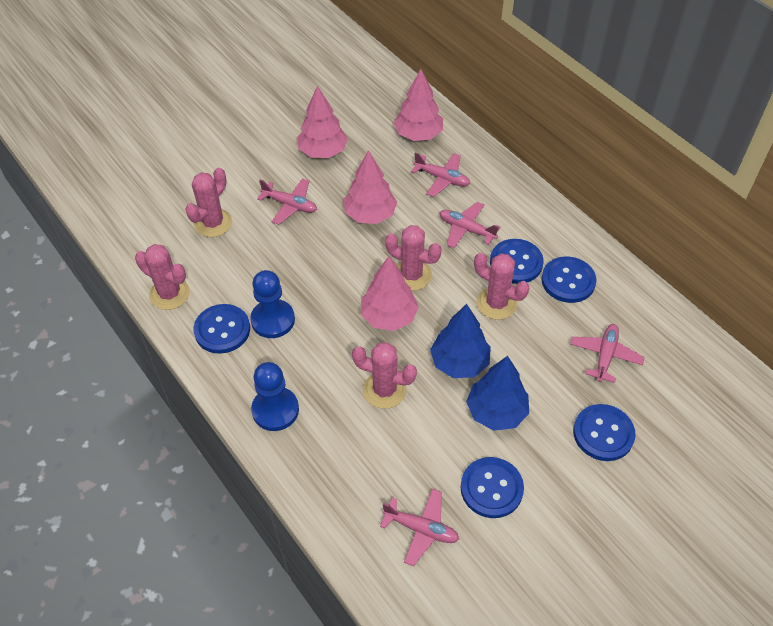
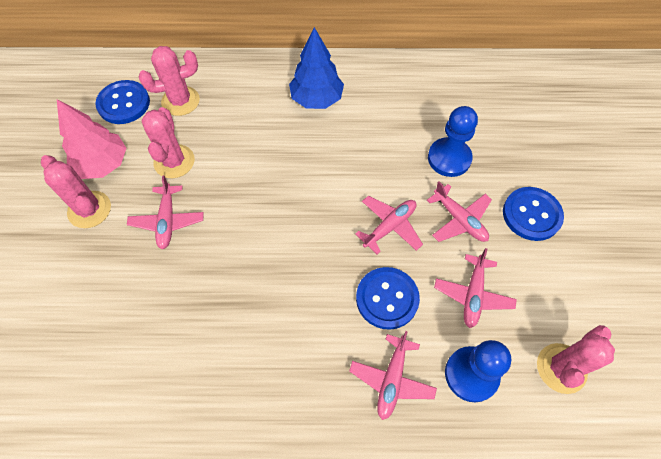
blue button: [194,304,250,354] [461,457,524,518] [490,239,543,284] [541,257,596,303] [573,404,635,461] = 5 -> [95,80,150,124] [356,267,420,330] [503,187,564,241] = 3
blue tree: [430,304,491,378] [466,356,529,431] = 2 -> [289,27,344,109] = 1
pink cactus: [135,244,190,310] [185,168,232,237] [352,342,417,409] [385,225,442,291] [474,253,529,320] = 5 -> [41,155,111,228] [139,46,200,116] [142,107,195,178] [537,325,615,394] = 4
pink tree: [297,86,348,158] [344,150,397,224] [361,256,419,331] [394,69,443,141] = 4 -> [57,99,126,179] = 1

